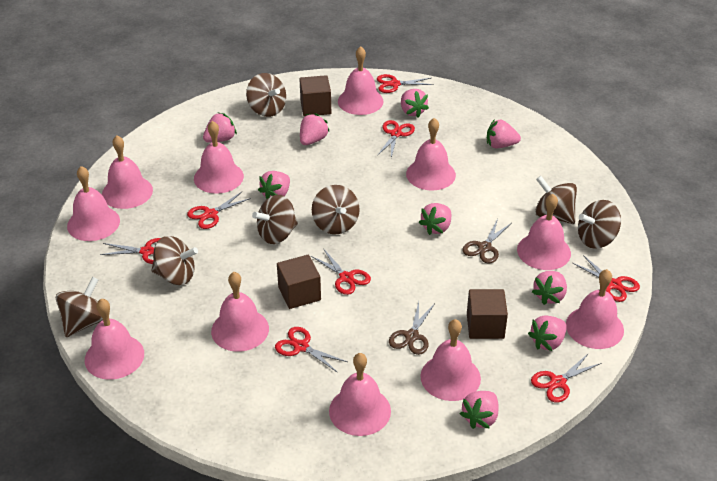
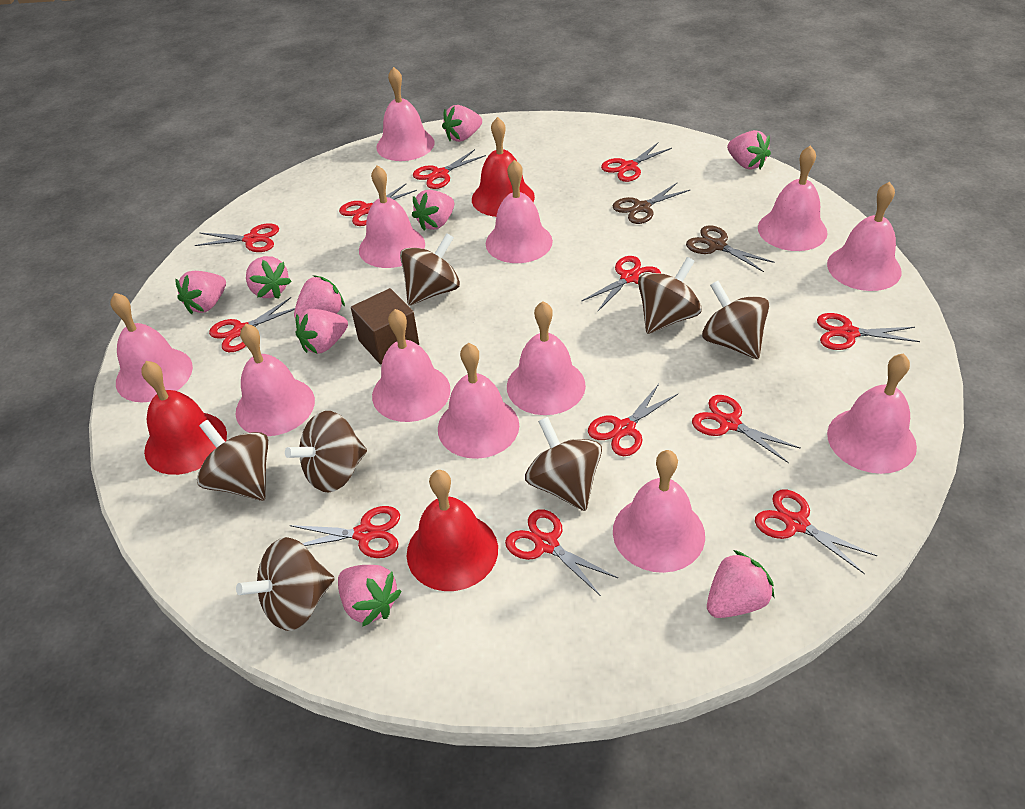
brown cube: [277,255,321,309] [299,75,331,117] [467,289,508,339] = 3 -> [351,288,419,364] = 1
pink bell: [67,166,120,241] [85,298,144,380] [102,136,153,209] [194,121,244,194] [211,272,269,352] [329,353,391,436] [338,46,383,115] [406,118,456,191] [421,319,481,401] [517,194,571,270] [566,269,624,349] = 11 -> [110,293,193,402] [235,324,315,436] [359,165,425,268] [372,309,451,422] [376,67,435,161] [438,343,519,459] [486,160,553,263] [507,301,586,415] [613,450,705,573] [758,145,828,251] [827,182,902,291] [827,354,917,474] = 12
red bell: none = 0 -> [142,361,227,475] [407,470,498,591] [472,117,535,217] = 3
red scissors: [100,238,161,264] [187,192,251,229] [275,327,348,373] [311,248,371,295] [377,74,434,93] [377,120,415,158] [531,353,601,403] [572,255,640,302] = 8 -> [195,223,279,252] [209,297,295,352] [289,506,400,558] [339,184,417,226] [413,149,486,189] [505,509,618,596] [582,256,661,312] [588,384,678,456] [601,142,672,182] [692,395,801,463] [755,490,878,574] [817,313,920,350] = 12

